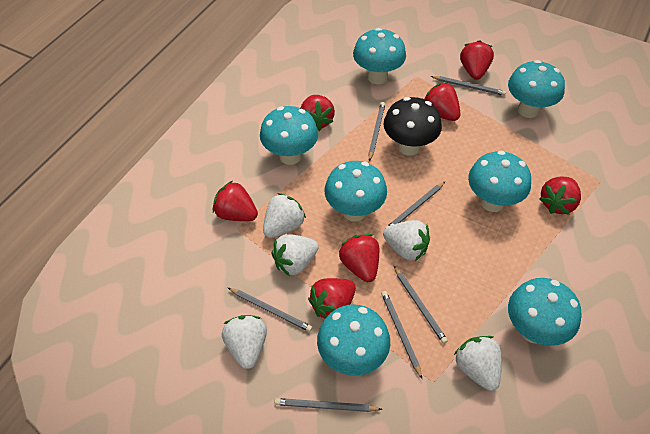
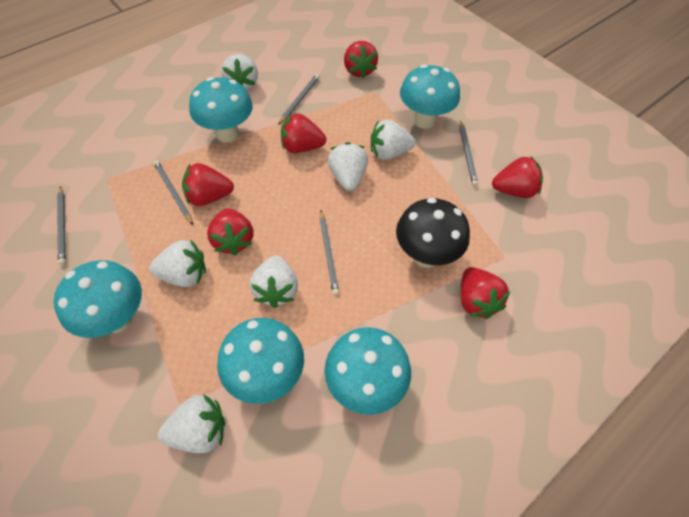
grey pencil: [228,288,313,332] [275,398,382,412] [369,102,385,161] [381,291,422,379] [385,182,445,229] [394,266,448,344] [431,76,506,96] = 7 -> [57,186,66,265] [153,160,193,225] [278,74,320,125] [320,210,339,295] [459,120,478,186] = 5
red strawberry: [213,181,258,221] [300,95,335,131] [308,278,356,319] [339,234,379,282] [424,82,460,121] [460,40,494,80] [539,177,581,215] = 7 -> [182,163,234,206] [207,208,253,256] [281,113,326,153] [344,41,378,79] [461,267,511,319] [492,157,543,198] = 6
turquoise mushroom: [260,106,318,165] [317,305,390,375] [324,161,387,222] [353,28,406,84] [468,151,531,212] [508,60,565,118] [508,278,582,346] = 7 -> [54,260,142,338] [189,77,253,143] [217,318,304,404] [324,327,411,415] [400,64,460,129] = 5
white strawberry: [222,315,267,369] [263,193,306,238] [272,234,319,276] [383,220,430,261] [454,336,502,391] = 5 -> [149,240,206,287] [158,394,225,453] [221,54,258,90] [249,256,298,308] [327,142,368,191] [371,119,415,160] = 6

